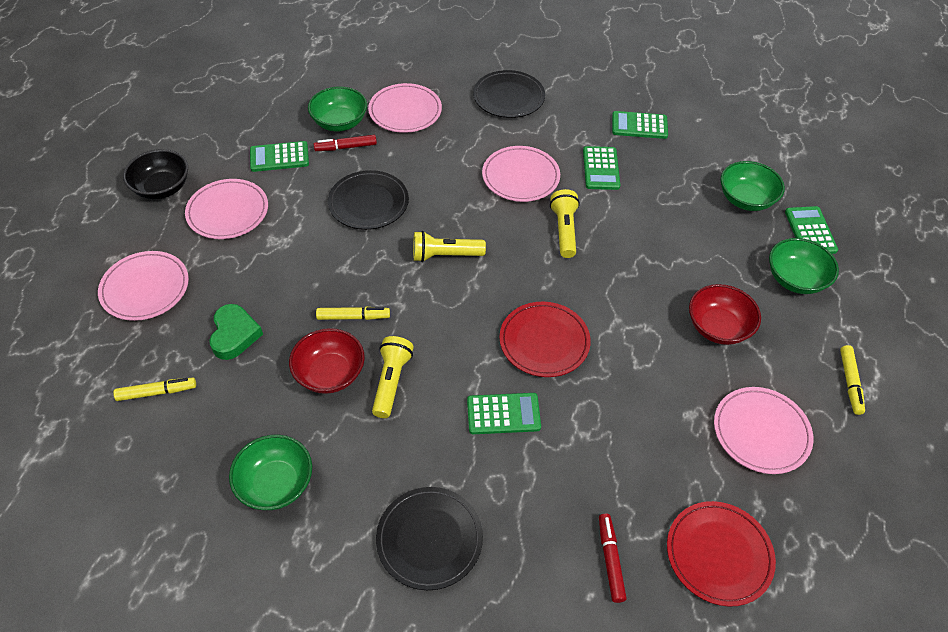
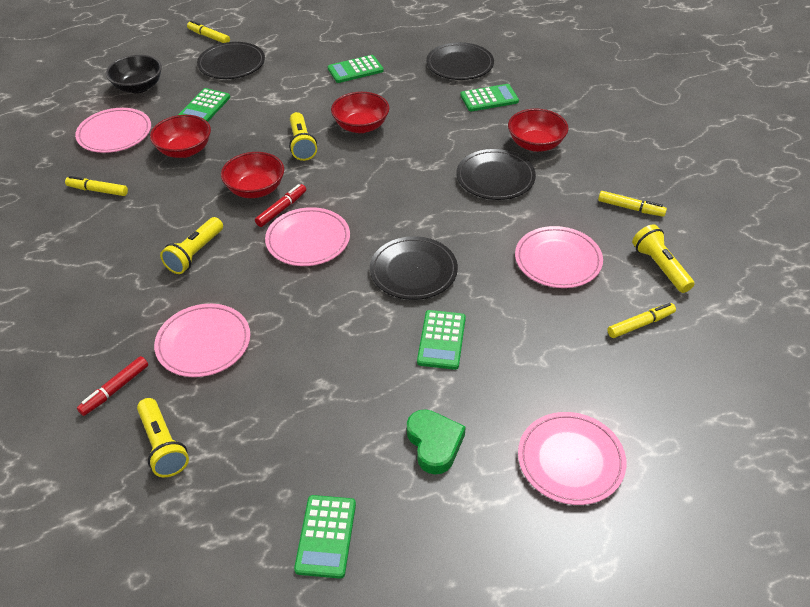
black plate: [328,170,409,230] [376,487,483,590] [473,70,545,118] = 3 -> [197,42,265,79] [370,236,458,300] [426,42,494,80] [456,149,536,200] = 4
green bowl: [229,434,312,510] [308,86,367,131] [720,161,785,211] [769,238,839,294] = 4 -> none = 0
red bowl: [289,328,365,394] [689,284,761,345] = 2 -> [150,115,211,158] [221,152,284,198] [331,92,389,133] [508,108,568,152] = 4
red plate: [499,302,591,377] [667,501,776,607] = 2 -> none = 0
yellow flashlight: [372,336,414,418] [413,231,486,262] [550,189,580,258] = 3 -> [137,398,189,477] [160,217,223,274] [289,112,317,161] [632,224,694,293] = 4
yellow marker: [113,378,196,401] [316,307,390,320] [840,345,865,415] = 3 -> [65,176,128,196] [187,21,230,43] [598,191,667,217] [607,303,676,338] = 4

